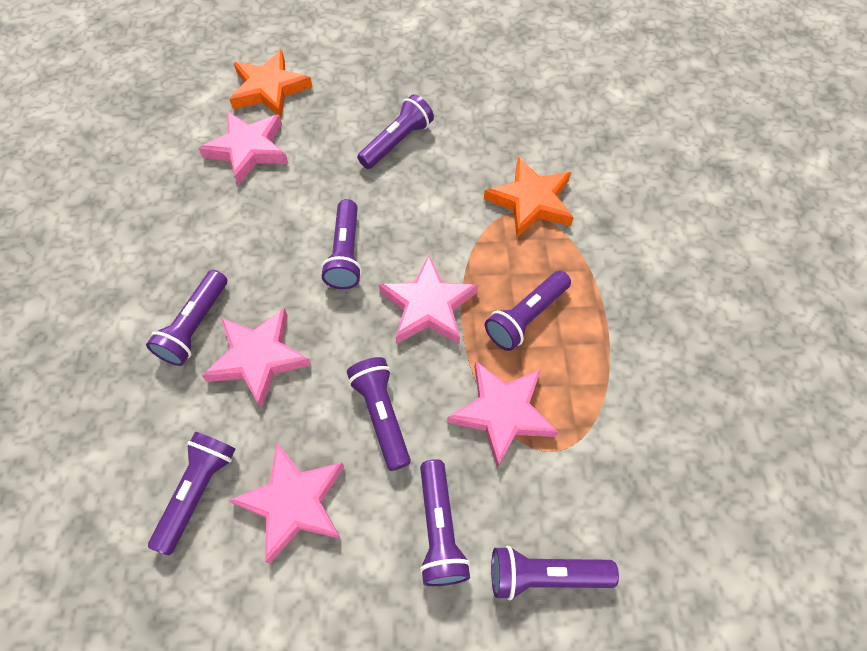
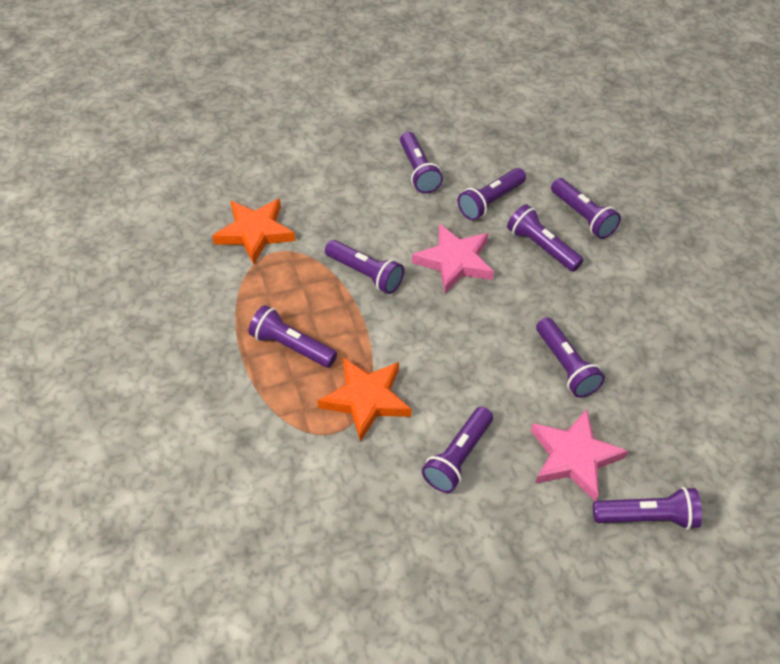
pink star: [199,111,289,186] [202,308,311,409] [229,443,344,564] [379,255,478,344] [447,361,558,468] = 5 -> [412,224,494,294] [531,409,628,501] = 2
purple flashlight: [146,270,227,366] [148,432,235,555] [321,199,362,289] [347,357,411,471] [357,94,434,169] [420,459,470,586] [485,270,571,351] [491,546,619,600] = 8 -> [249,305,337,368] [325,240,404,294] [400,132,443,193] [422,407,493,493] [458,168,526,220] [507,204,583,272] [536,317,605,398] [551,178,621,239] [593,487,702,530] = 9

